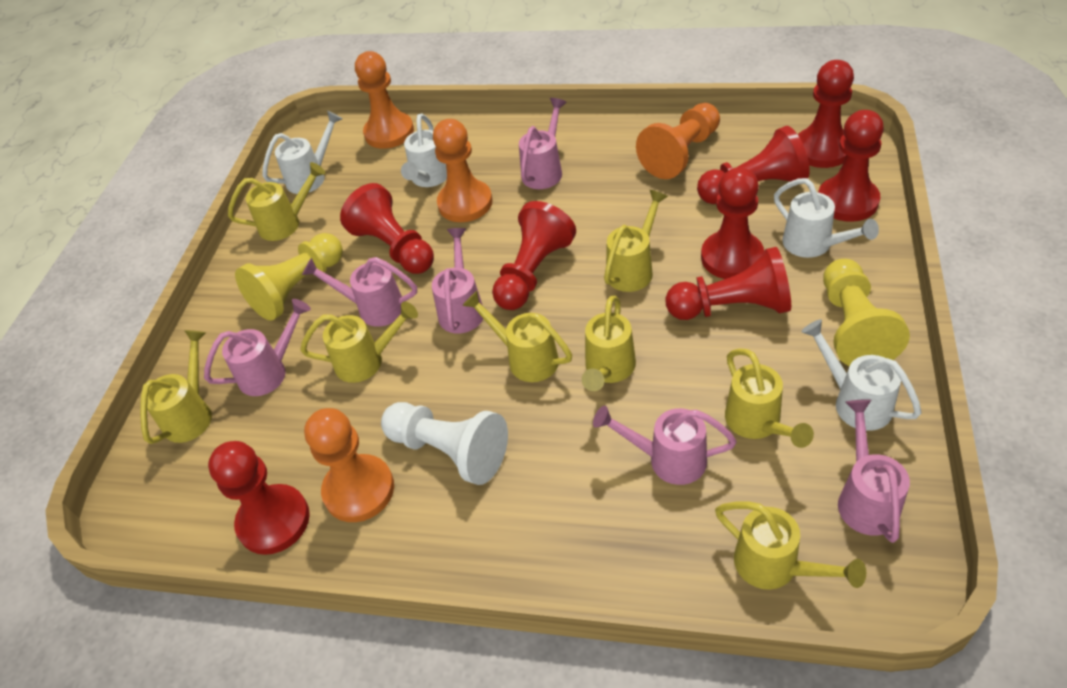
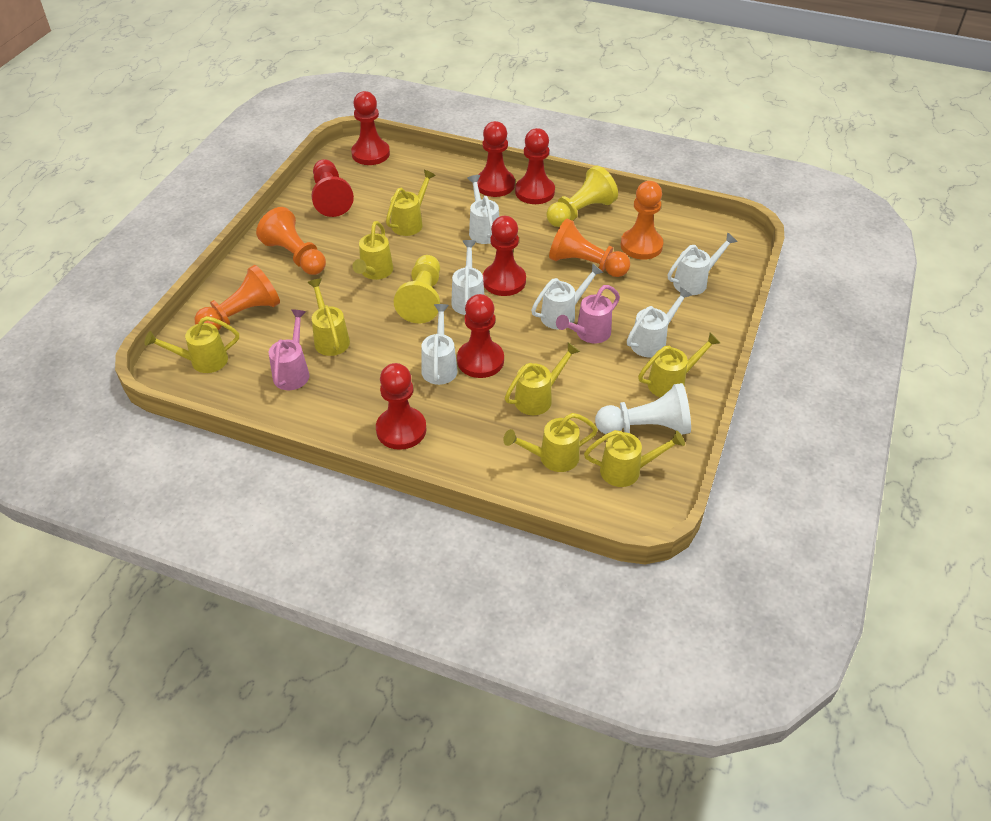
pink watering can: [204,299,311,396] [302,257,417,327] [432,228,483,334] [519,98,567,189] [593,406,737,485] [838,399,910,543] = 6 -> [269,309,309,390] [556,285,620,343] = 2
red pawn: [208,441,310,555] [340,183,434,274] [492,201,576,310] [666,247,791,320] [697,126,810,204] [701,167,764,279] [798,60,854,168] [818,110,884,222] = 8 -> [311,159,354,217] [351,91,390,165] [376,363,427,450] [457,294,504,378] [477,121,515,197] [483,216,526,296] [515,128,555,204] = 7
white watering can: [262,111,342,194] [401,114,447,187] [774,178,879,258] [801,319,922,431] = 4 -> [421,304,458,385] [451,240,484,315] [468,175,499,244] [531,263,604,330] [627,287,692,358] [668,232,738,295] = 6

